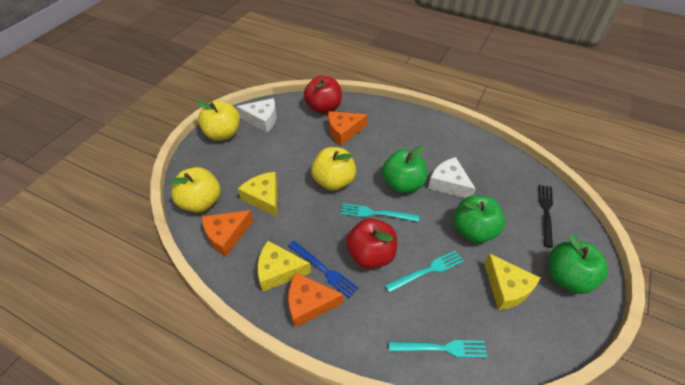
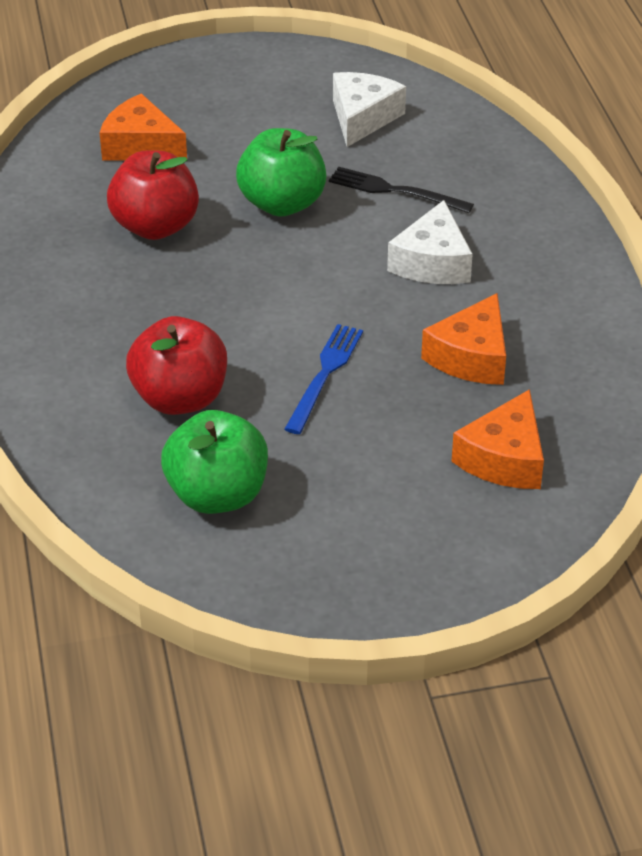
green apple: [382,145,427,193] [454,195,505,243] [549,234,609,294] = 3 -> [161,410,268,514] [236,128,326,217] = 2
turquoise fork: [341,203,419,222] [385,250,464,293] [389,340,487,358] = 3 -> none = 0
yellow apple: [169,167,221,213] [196,101,240,141] [311,147,356,191] = 3 -> none = 0
yellow cheese: [238,172,277,217] [258,241,311,292] [484,253,540,310] = 3 -> none = 0

